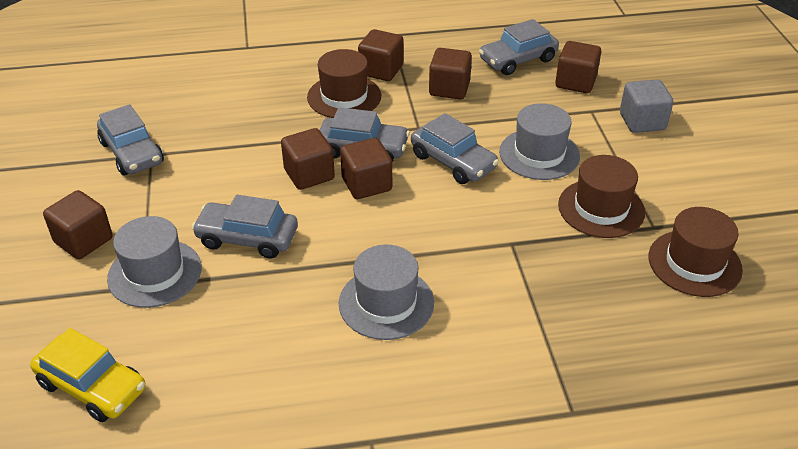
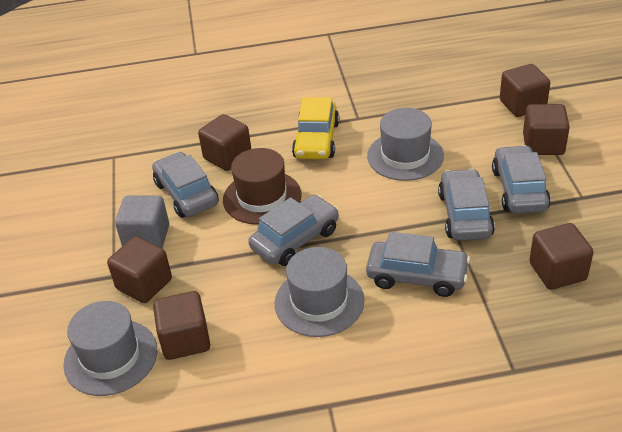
brown hat: [307,49,381,118] [558,155,645,238] [649,207,743,297] = 3 -> [223,148,302,225] = 1

